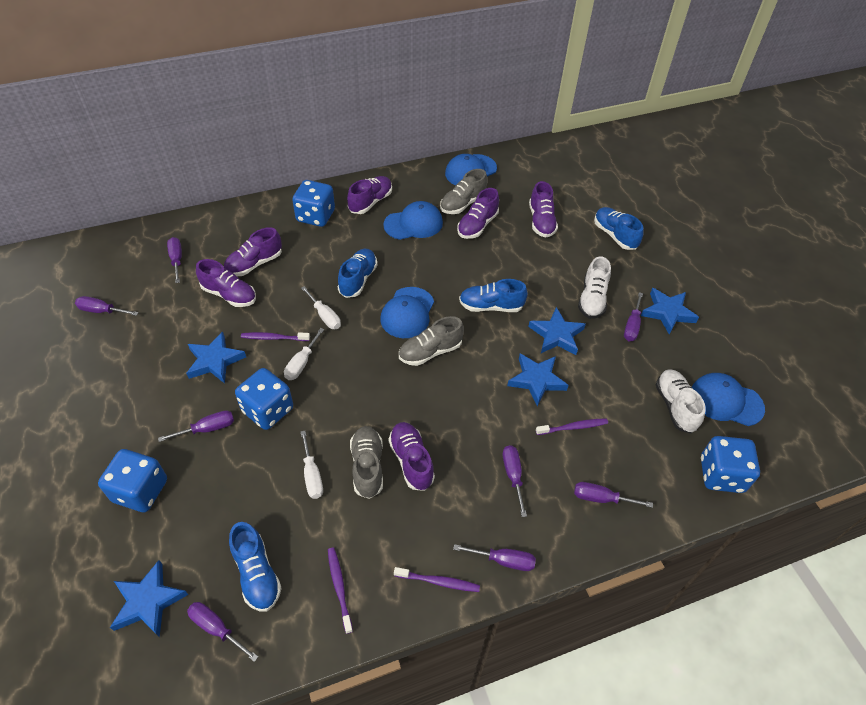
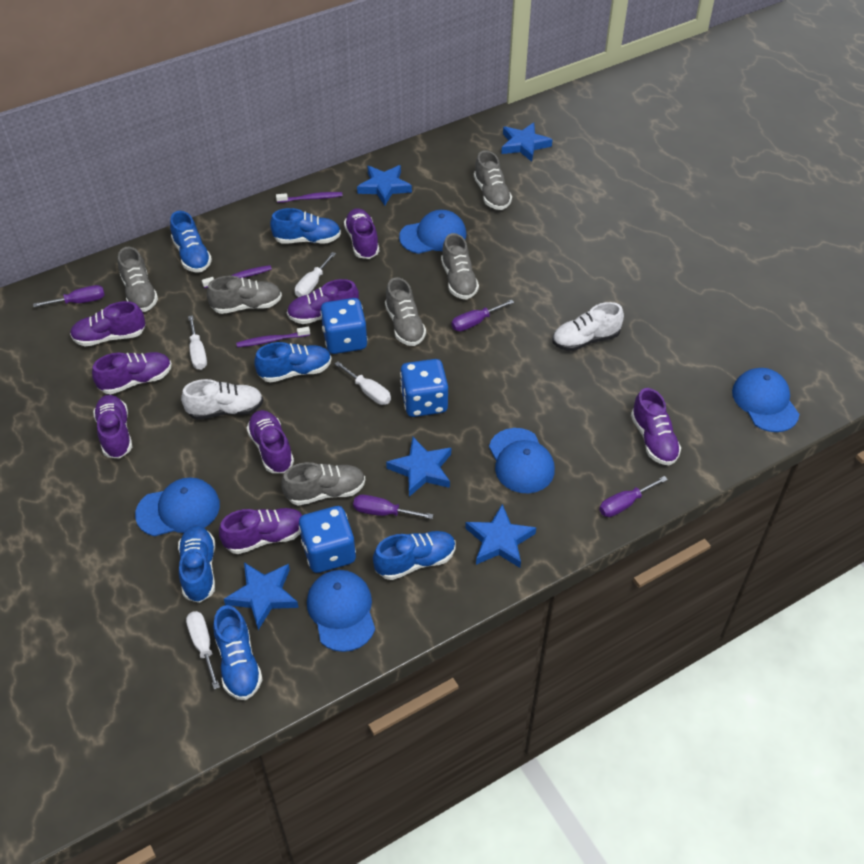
blue cap: [380,287,434,338] [383,201,443,240] [445,154,497,185] [692,373,765,426] = 4 -> [135,477,220,536] [307,570,375,652] [399,210,466,254] [489,428,555,493] [732,368,799,432] = 5
blue dice: [98,449,167,512] [235,368,293,430] [292,180,335,227] [701,436,760,493] = 4 -> [299,506,356,573] [320,298,368,354] [400,359,448,417] = 3
blue shoe: [229,522,282,612] [338,249,377,298] [459,279,528,312] [594,207,644,250] = 4 -> [170,211,212,272] [178,525,215,603] [213,605,263,700] [254,342,332,383] [270,208,341,243] [373,531,456,580] = 6
grey shoe: [350,426,383,499] [399,316,464,366] [440,169,488,214] = 3 -> [118,247,158,312] [207,276,282,314] [281,462,365,505] [385,277,426,346] [441,233,479,300] [474,150,512,210] = 6
purple screwdriver: [75,296,139,316] [158,410,234,442] [167,237,182,283] [187,602,258,662] [453,544,536,571] [503,445,527,517] [574,482,653,508] [624,292,643,341] = 8 -> [33,285,105,307] [353,495,433,519] [451,300,514,331] [599,476,668,517] = 4
purple shoe: [196,259,256,307] [224,227,282,276] [347,176,392,214] [388,422,435,491] [457,188,499,239] [529,181,558,238] = 6 -> [70,301,145,346] [92,352,172,394] [93,395,132,459] [219,508,303,554] [247,410,294,473] [287,279,359,324] [344,208,379,259] [631,388,681,465] = 8
purple toothbrush: [241,332,310,341] [328,547,353,634] [394,567,480,592] [536,418,608,435] = 4 -> [202,265,272,288] [236,327,310,347] [276,192,343,203] = 3
white screwdriver: [284,328,324,380] [301,286,341,329] [301,431,323,499] = 3 -> [186,611,220,689] [188,315,207,370] [295,252,336,297] [335,361,391,405] = 4

